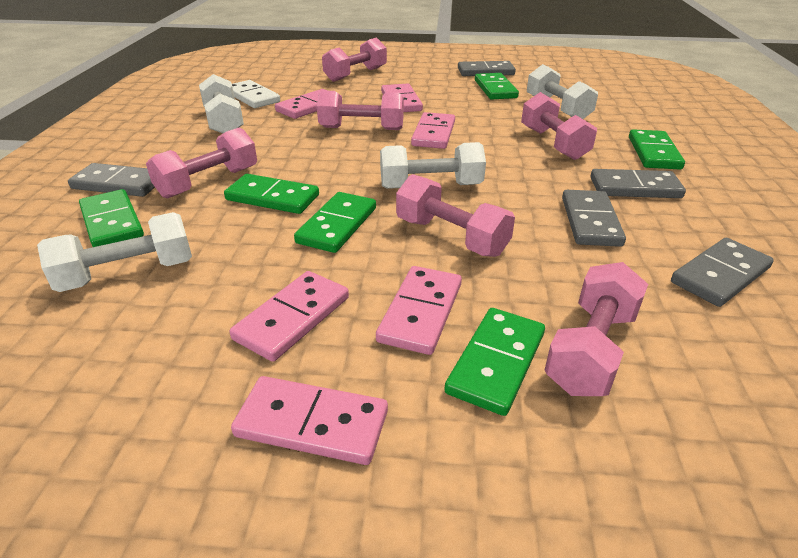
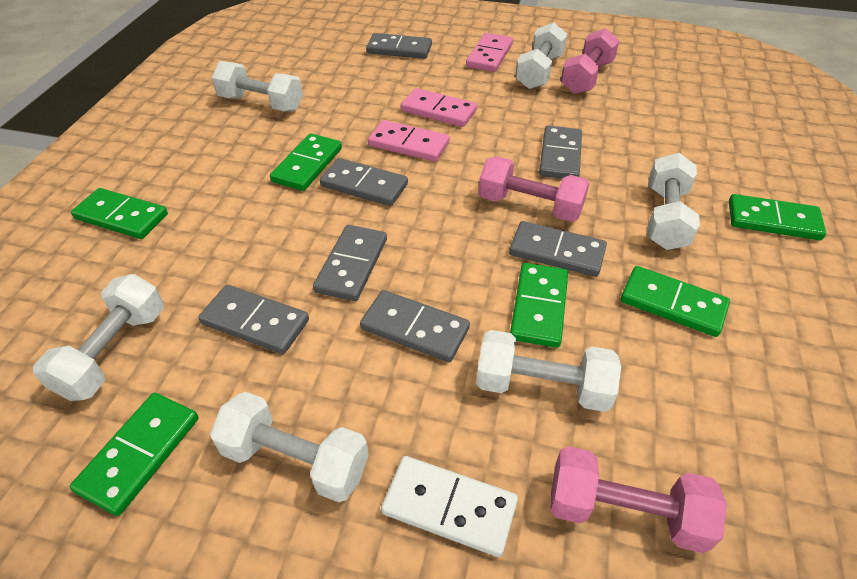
grey domino: [68,163,155,197] [458,61,516,76] [562,190,626,247] [590,169,686,198] [671,238,774,307] = 5 -> [198,285,309,354] [313,225,387,301] [320,158,408,206] [360,290,470,362] [366,33,432,59] [509,221,607,277] [539,126,582,179] = 7
pink domino: [230,271,349,362] [231,376,388,465] [275,89,342,119] [376,266,462,355] [381,84,423,112] [411,112,455,149] = 6 -> [368,120,449,162] [401,88,477,127] [466,33,513,72] = 3
pink dumbbell: [146,128,257,198] [317,90,404,130] [322,38,387,82] [396,174,515,257] [521,92,597,160] [545,262,648,396] = 6 -> [479,156,589,222] [550,446,727,553] [561,28,619,94] = 3
white dumbbell: [37,212,192,292] [199,74,244,133] [380,142,486,189] [527,64,598,119] = 4 -> [33,274,164,401] [210,392,369,503] [212,61,303,111] [476,330,621,412] [515,22,567,89] [647,153,700,250] = 6

